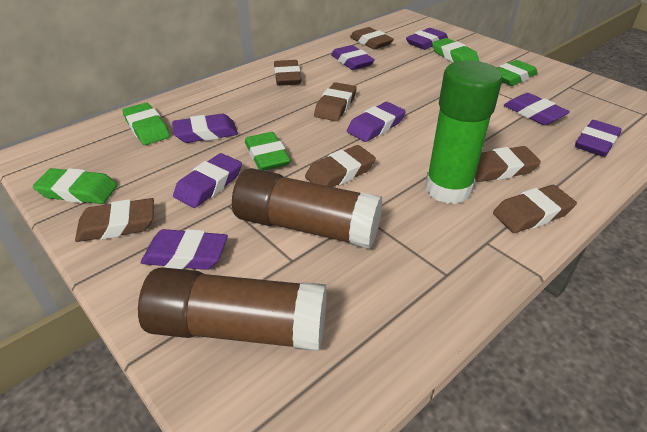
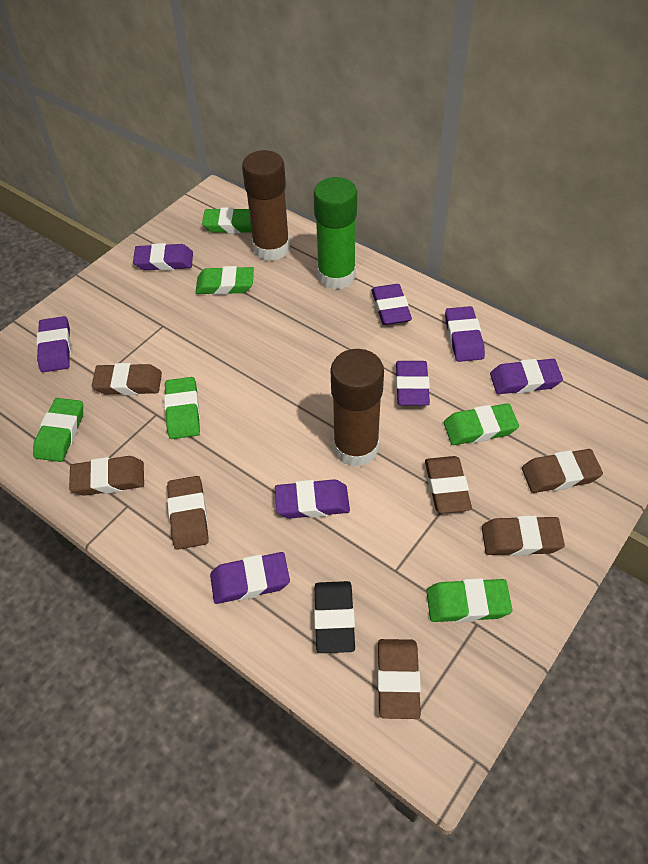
black eraser: none = 0 -> [314,581,355,653] = 1
green eraser: [33,168,118,204] [122,103,170,145] [245,132,291,171] [432,38,479,62] [497,60,537,86] = 5 -> [33,398,83,462] [164,377,200,439] [195,266,254,295] [202,207,252,233] [426,578,512,622] [444,403,519,445] = 6

